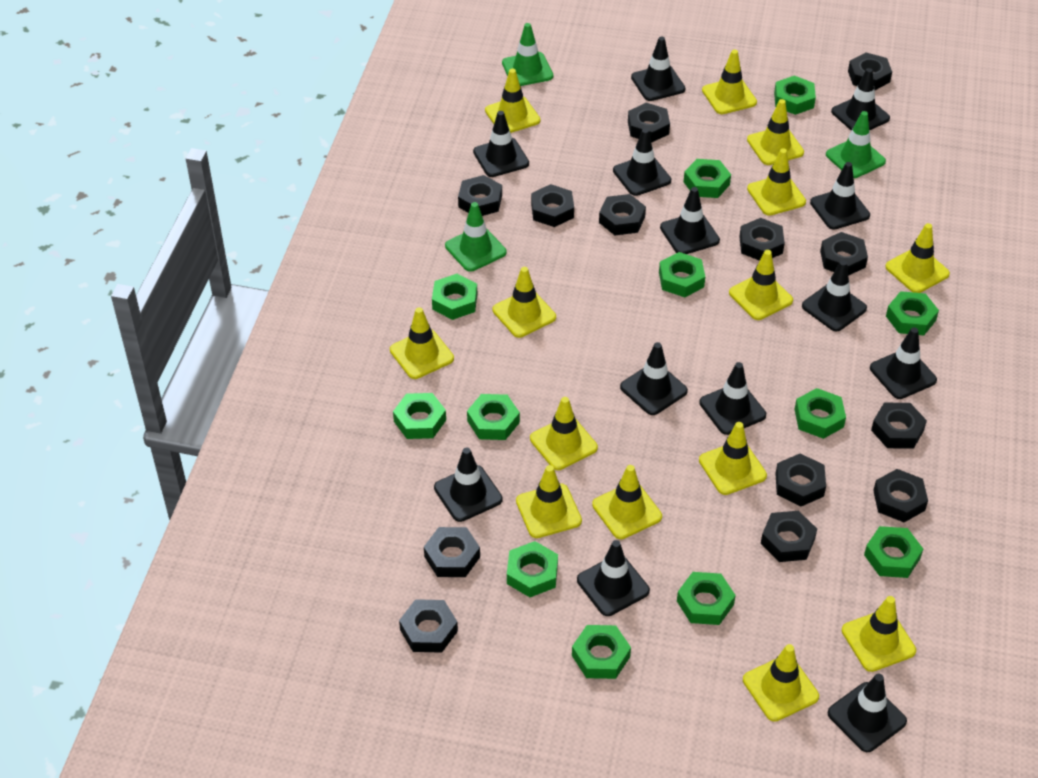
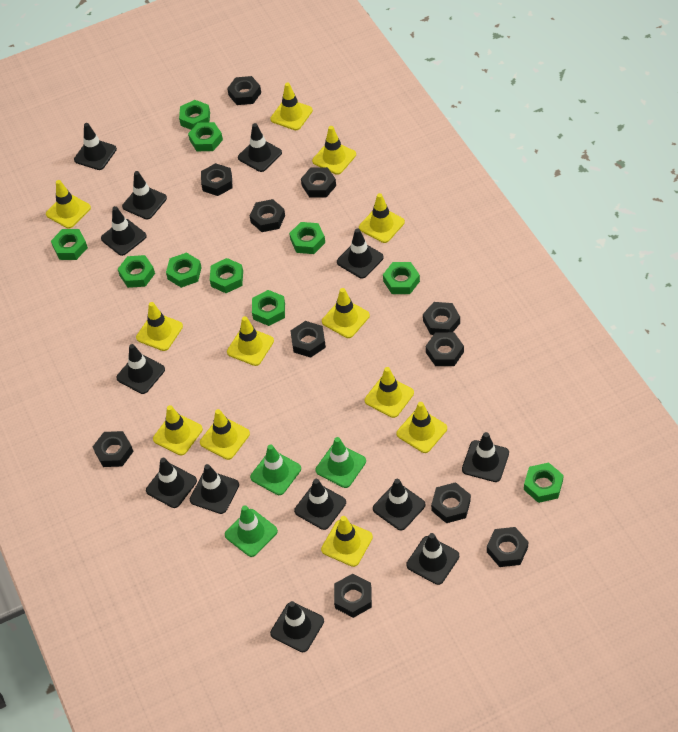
black nut: [399,599,458,653] [424,527,480,577] [458,175,502,216] [531,184,574,227] [599,194,646,235] [628,103,670,143] [739,218,785,261] [761,511,817,562] [775,454,826,506] [820,232,868,276] [848,53,892,90] [871,403,927,449] [873,469,928,522] = 13 -> [93,431,134,467] [201,163,233,196] [227,76,261,105] [250,199,285,232] [290,321,326,358] [301,167,336,197] [334,574,372,618] [423,302,460,335] [426,332,464,366] [431,482,471,523] [487,527,528,567] = 11
green nut: [393,393,446,439] [432,274,477,320] [467,394,520,440] [507,541,558,597] [572,625,631,679] [659,252,705,297] [677,572,736,625] [684,159,731,198] [774,75,816,115] [794,388,846,439] [864,526,923,578] [886,291,939,335] = 12 -> [51,229,88,260] [118,255,155,288] [166,252,202,288] [179,100,210,130] [188,122,223,151] [210,258,243,293] [252,290,285,326] [289,222,325,254] [383,262,420,294] [524,463,564,503] = 10
yellow traffic cone: [390,307,454,379] [485,69,540,133] [493,267,556,338] [516,465,582,538] [530,397,598,470] [592,465,662,539] [699,422,767,495] [702,50,757,114] [729,250,793,320] [743,644,819,722] [747,99,804,165] [747,148,806,216] [842,596,916,672] [885,223,950,293] = 14 -> [46,180,91,228] [136,302,183,351] [153,405,203,455] [200,409,250,460] [227,316,274,366] [270,83,313,130] [312,126,356,175] [321,516,373,567] [322,288,370,338] [359,193,405,243] [365,367,414,418] [397,402,447,453] = 12

